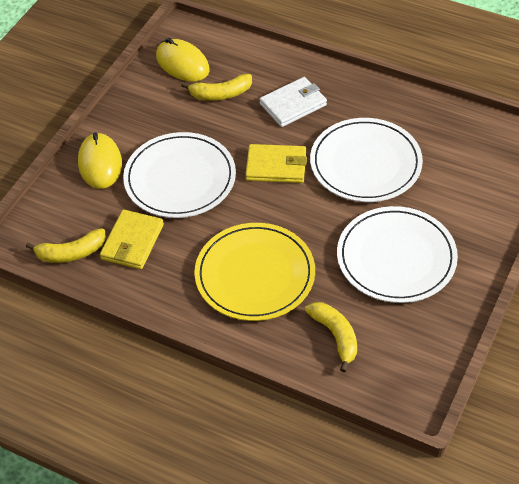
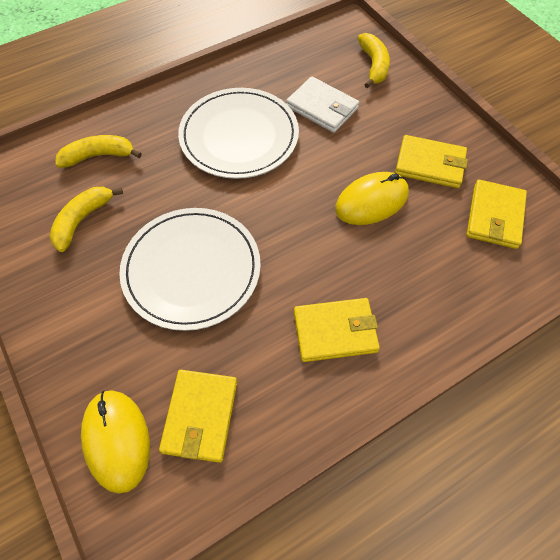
white plate: [123,132,236,218] [310,118,423,202] [337,206,458,303] = 3 -> [119,208,261,331] [178,88,299,179] = 2
yellow plate: [194,223,315,321] = 1 -> none = 0
yellow wallet: [100,209,164,269] [245,144,307,183] = 2 -> [159,370,237,463] [294,298,380,362] [395,135,468,188] [466,180,527,249] = 4

